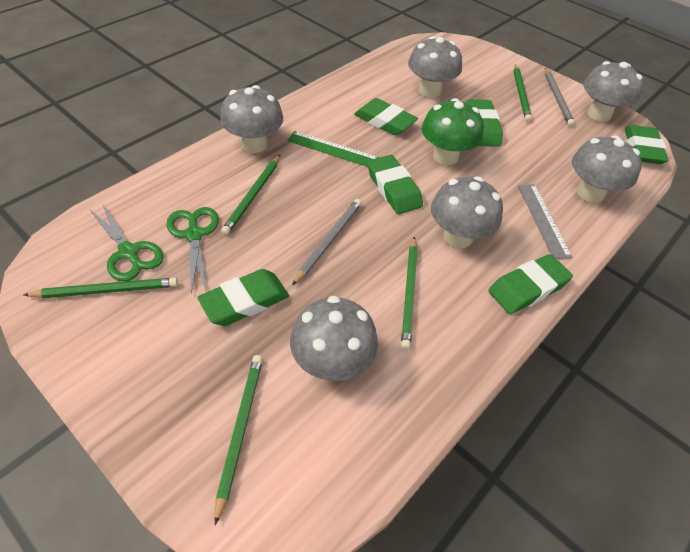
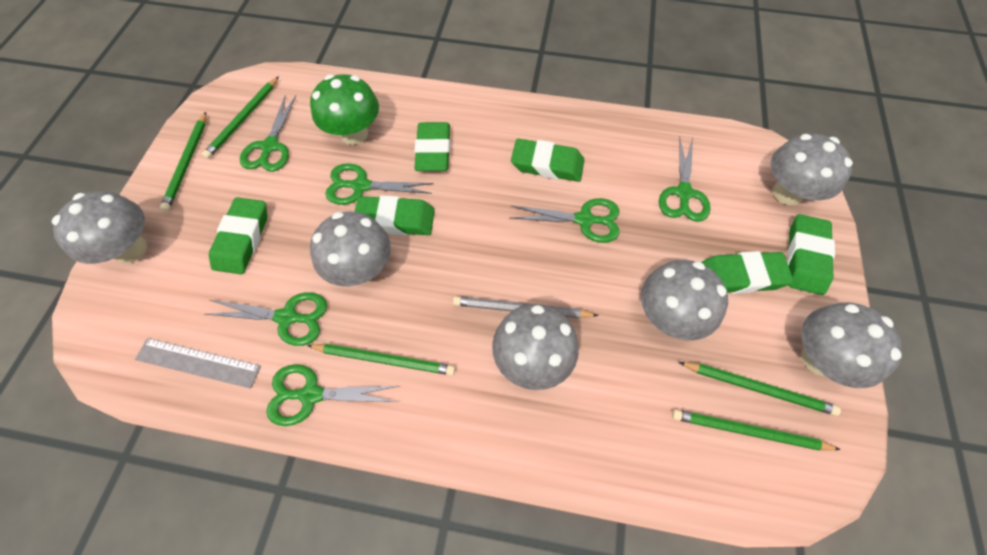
green ruler: [287,131,379,167] = 1 -> none = 0
green scissors: [90,203,164,282] [166,207,219,294] = 2 -> [205,292,327,346] [240,95,296,172] [266,364,399,426] [325,163,434,205] [511,198,620,243] [659,138,711,222] = 6
grey pencil: [292,199,362,286] [545,68,575,127] = 2 -> [453,296,599,318] = 1

